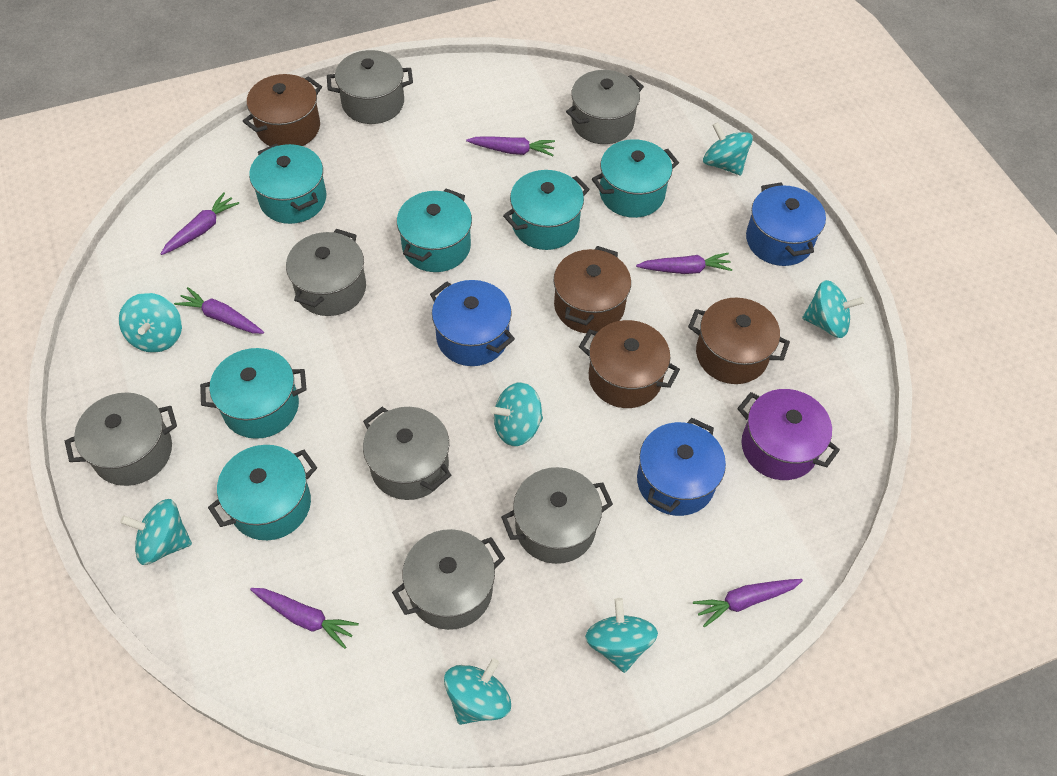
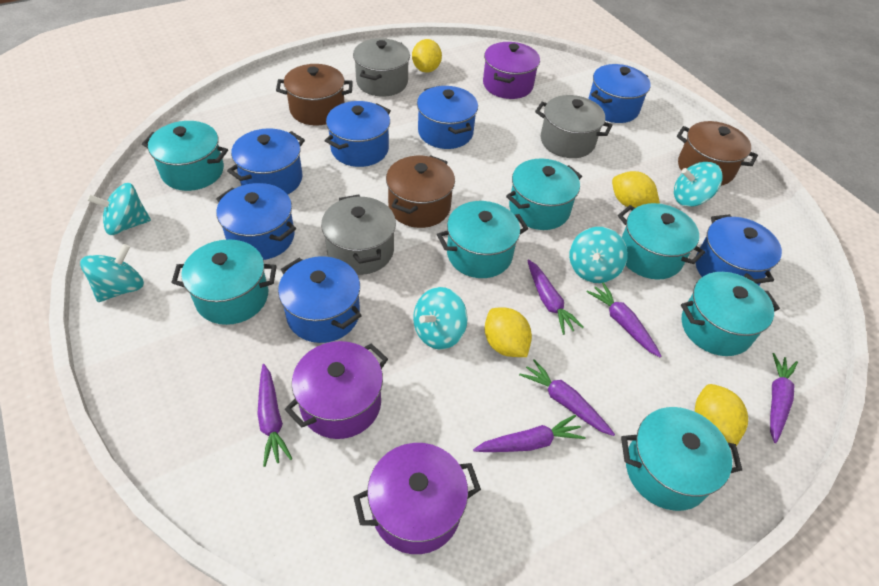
blue pot: [430,280,515,366] [637,418,726,516] [746,182,826,266] = 3 -> [216,183,296,260] [227,128,305,195] [278,256,362,343] [325,101,391,167] [417,86,478,149] [588,64,651,123] [696,214,782,285] = 7
brown pot: [243,74,322,146] [554,246,631,333] [579,320,680,408] [688,297,790,384] = 4 -> [276,64,353,126] [386,155,455,228] [677,121,758,186] = 3
grey pot: [65,392,177,486] [286,229,366,316] [327,50,413,124] [363,407,451,500] [392,529,505,630] [501,467,613,564] [566,70,644,144] = 7 -> [321,195,396,275] [353,38,410,97] [535,95,613,158] = 3
purple pot: [737,389,840,480] = 1 -> [285,341,388,439] [354,443,481,554] [483,42,540,99] = 3
turquoise pot: [200,348,307,439] [208,445,317,540] [249,144,326,224] [397,188,472,272] [503,170,590,250] [592,139,679,218] = 6 -> [142,121,228,191] [171,239,276,325] [437,201,528,278] [506,159,582,230] [618,203,705,280] [621,407,742,511] [681,272,780,356] = 7
turquoise spinning top: [119,293,182,353] [120,499,192,565] [444,658,511,725] [490,382,543,446] [585,598,658,673] [703,122,753,175] [802,280,865,338] = 7 -> [80,244,144,302] [87,183,151,235] [413,287,468,350] [569,227,628,283] [674,162,723,207] = 5
yellow lemon: none = 0 -> [412,39,442,73] [485,307,532,357] [612,171,660,208] [695,384,748,446] = 4

